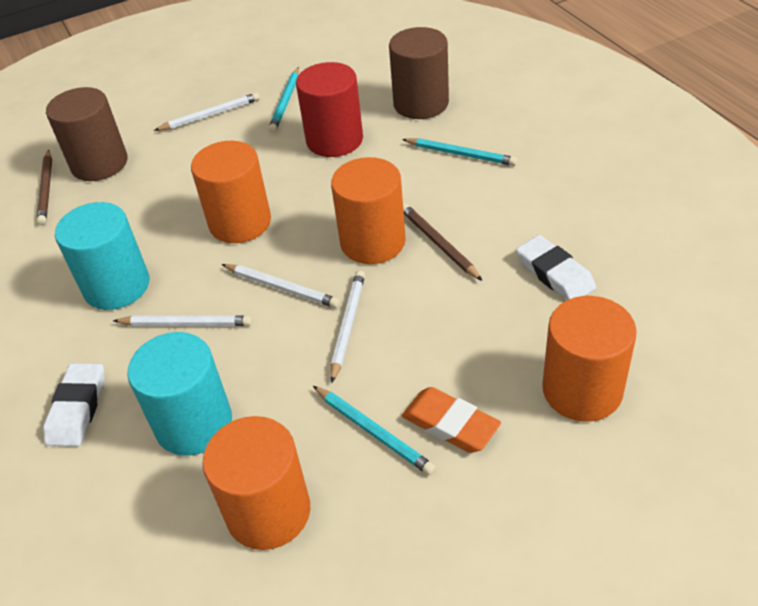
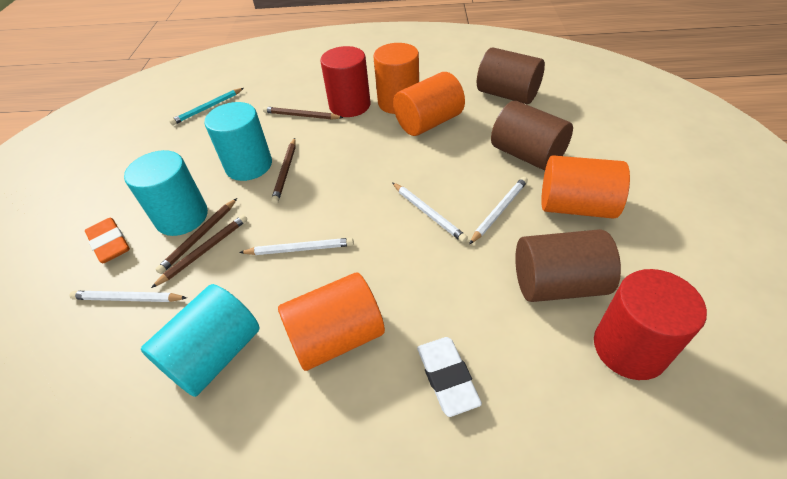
brown cylinder: [46,87,128,181] [389,27,449,119] = 2 -> [477,48,545,104] [491,101,573,171] [515,229,621,302] = 3
brown pencil: [37,149,52,225] [403,204,482,281] = 2 -> [151,215,247,288] [155,198,237,274] [263,106,344,120] [271,138,296,204] = 4
red cylinder: [296,62,363,157] = 1 -> [320,46,370,117] [594,269,707,380] = 2
turquoise cylinder: [55,202,149,310] [127,332,232,456] = 2 -> [124,150,208,236] [141,284,260,397] [204,102,272,181] = 3
turquoise pencil: [268,67,299,133] [313,386,436,475] [402,138,517,166] = 3 -> [169,88,244,125] = 1
white eraser: [43,363,104,447] [516,235,596,300] = 2 -> [417,337,482,417] = 1

